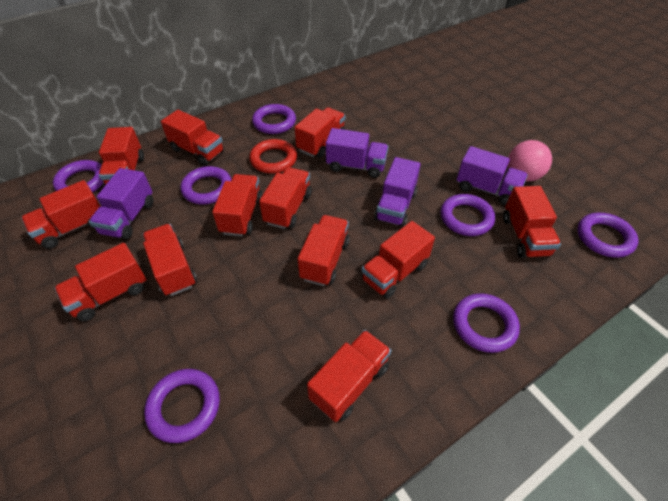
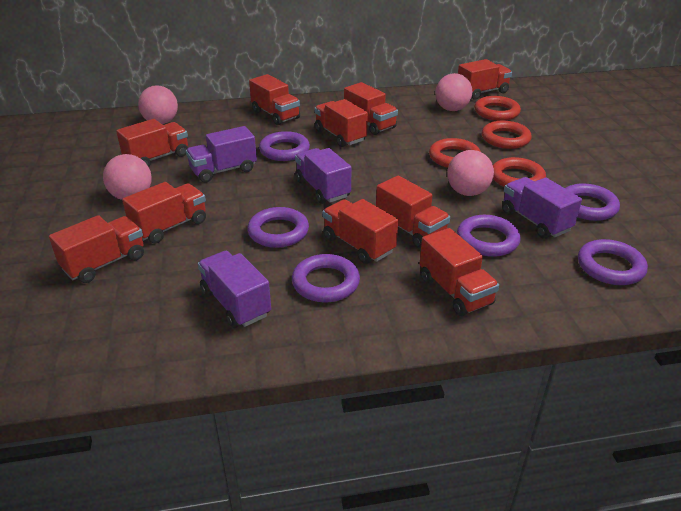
pink ball: [508,140,552,181] = 1 -> [103,154,152,200] [138,85,178,124] [435,73,472,111] [447,150,494,196] = 4
purple ring: [53,160,103,193] [144,369,220,443] [181,166,232,204] [252,104,296,134] [441,194,495,236] [453,293,520,353] [577,213,639,258] = 7 -> [247,207,309,248] [259,131,310,161] [292,254,360,303] [457,215,521,257] [565,183,620,221] [578,239,648,285] = 6
red ring: [249,139,297,174] = 1 -> [429,138,481,168] [474,96,521,121] [482,121,532,149] [493,157,546,187] = 4
red truck: [21,180,101,249] [54,243,147,322] [99,127,144,186] [143,224,197,296] [161,110,224,166] [212,174,263,237] [259,167,312,229] [295,107,345,158] [298,215,350,286] [307,330,391,422] [361,221,435,299] [503,186,561,258] = 12 -> [49,215,144,283] [116,119,188,167] [122,182,206,243] [249,74,300,125] [315,99,368,147] [322,199,398,264] [344,82,398,135] [376,176,450,249] [420,228,499,316] [458,59,512,100] = 10

